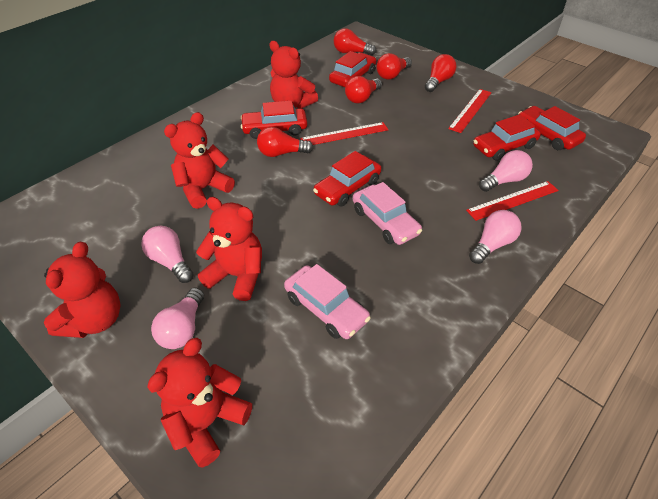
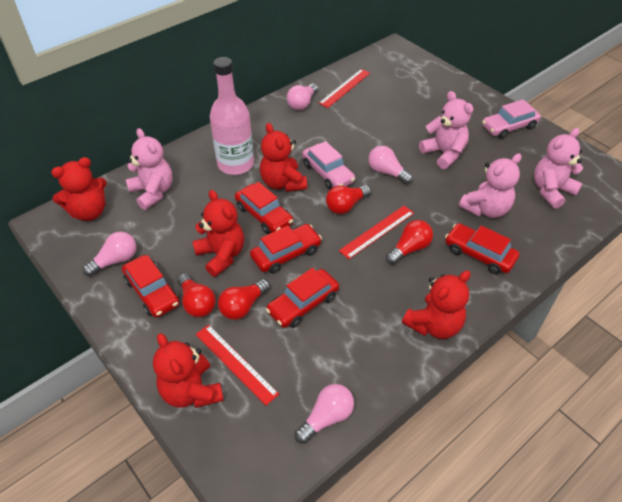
pink bottle: none = 0 -> [210,57,254,175] = 1
pink teddy bear: none = 0 -> [126,128,172,210] [419,91,473,169] [459,153,522,218] [534,128,583,209] = 4
red light bulb: [257,127,313,157] [334,28,376,55] [345,76,382,103] [376,53,412,80] [425,54,457,92] = 5 -> [177,273,216,317] [218,279,270,320] [326,185,371,214] [386,220,433,265] = 4

